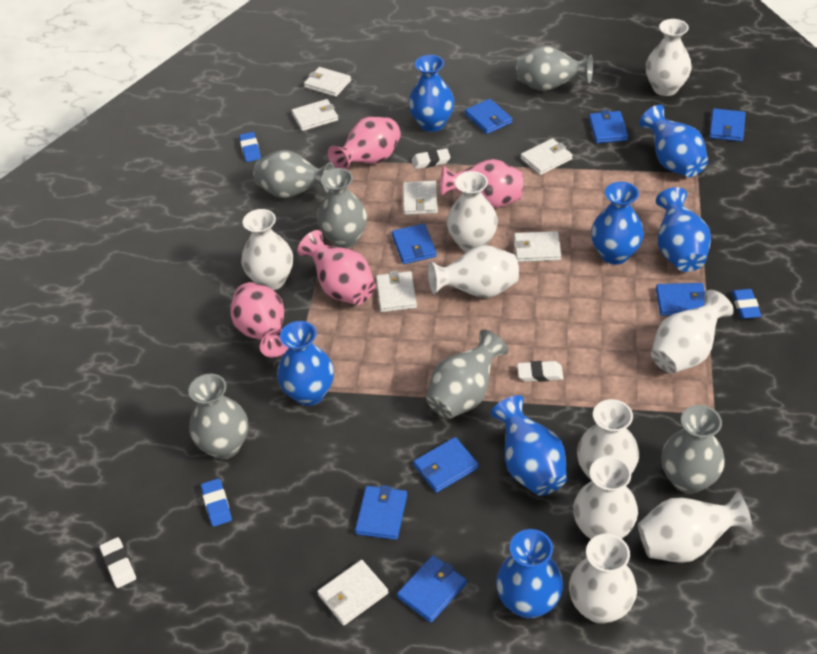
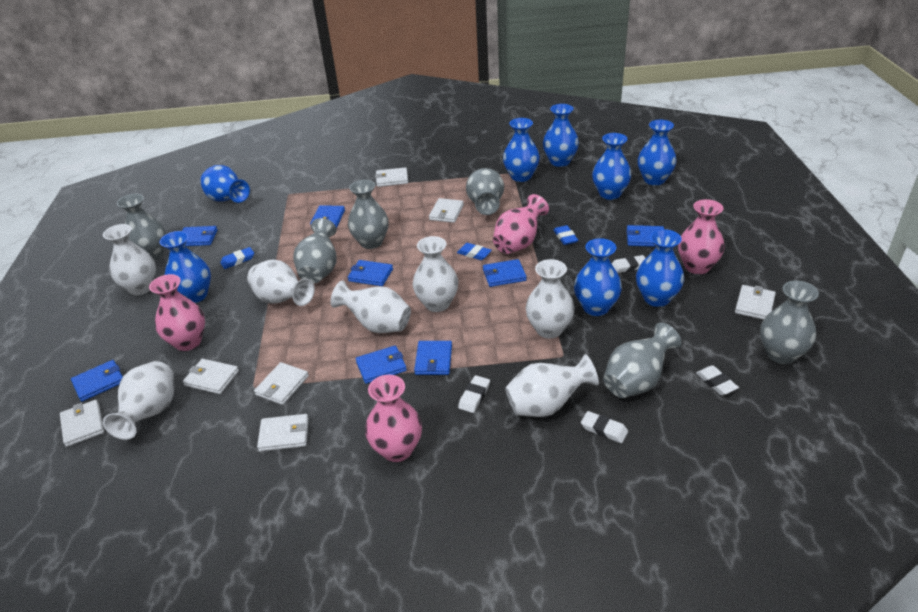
blue vase: [277,321,334,406] [408,55,454,132] [491,395,567,496] [496,529,563,619] [591,182,644,265] [639,105,708,177] [656,187,711,272] = 7 -> [160,231,211,303] [201,165,250,203] [503,118,540,182] [543,104,579,167] [574,238,622,316] [592,133,632,200] [636,229,684,307] [638,120,676,185] = 8
white eraser: [99,537,136,588] [411,148,451,169] [517,361,564,382] = 3 -> [458,375,490,413] [581,411,628,443] [611,255,646,273] [696,365,739,395] = 4
white vase: [241,209,293,290] [428,245,519,298] [447,171,498,252] [569,534,637,624] [573,456,638,540] [577,399,639,481] [638,492,752,563] [646,19,692,96] [651,290,734,374] = 9 -> [103,224,156,295] [103,361,174,440] [247,260,315,306] [331,280,411,333] [412,236,458,312] [505,354,599,417] [526,259,575,339] = 7

